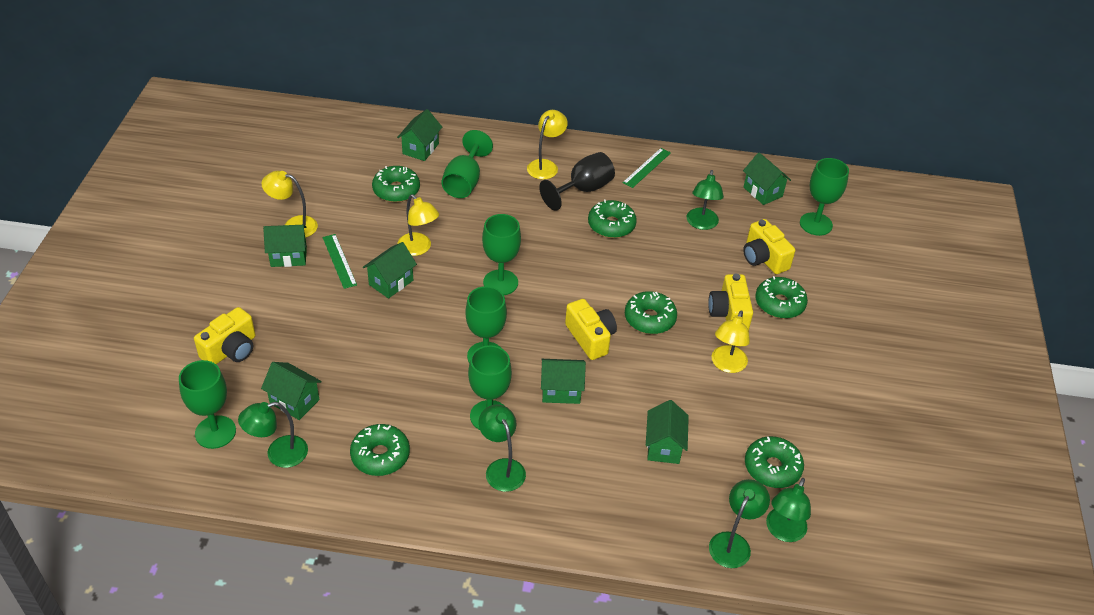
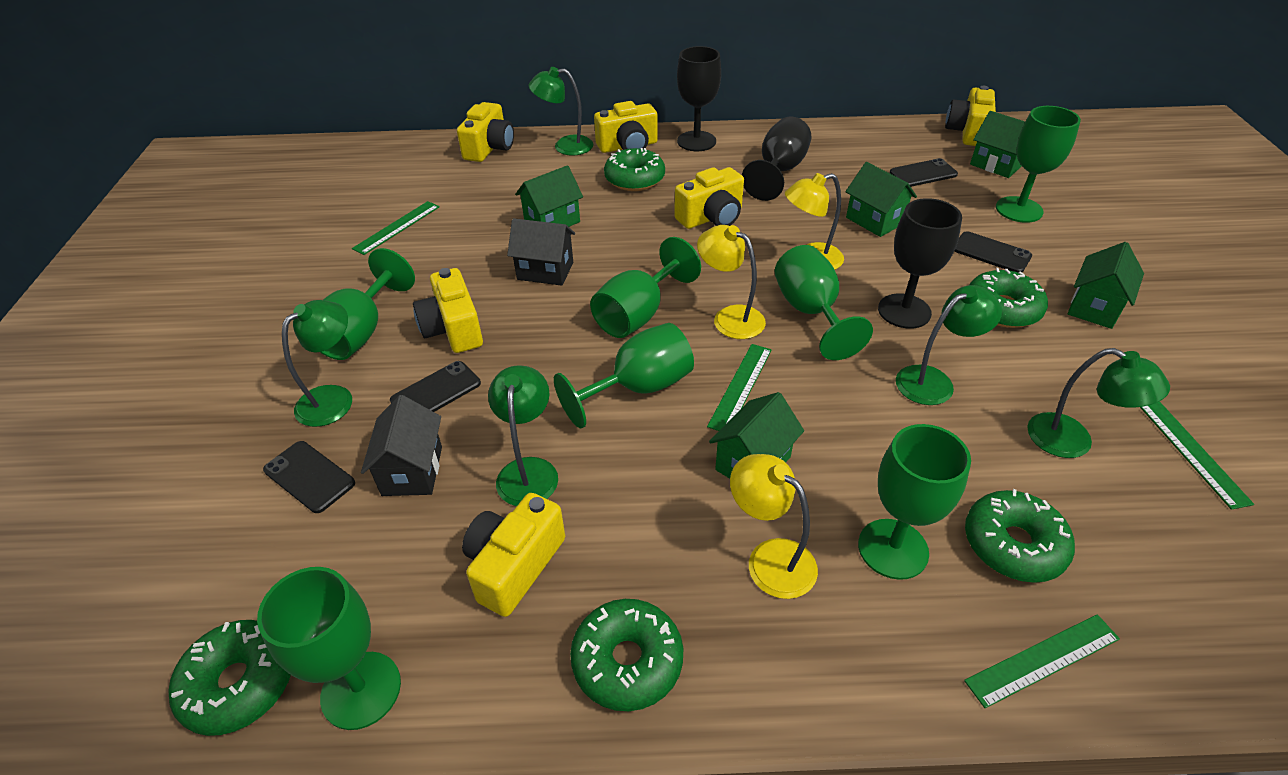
black goblet: [539,152,615,211] = 1 -> [677,46,721,151] [742,117,811,201] [878,198,962,329] = 3
black house: none = 0 -> [361,395,442,496] [507,218,575,286] = 2
black phone: none = 0 -> [263,441,355,513] [390,361,481,412] [890,158,958,187] [954,231,1032,272] = 4
green donut: [350,424,410,476] [372,166,420,202] [588,200,637,238] [625,291,677,334] [745,436,804,488] [755,276,808,319] = 6 -> [168,620,291,736] [570,599,683,711] [604,148,665,191] [965,489,1075,583] [969,268,1048,328] = 5
green goblet: [179,360,236,449] [441,130,493,198] [465,286,507,363] [468,345,512,430] [482,214,521,295] [800,158,849,236] = 6 -> [257,567,401,730] [320,248,415,360] [554,323,694,428] [590,237,701,338] [775,245,873,360] [858,424,971,580] [996,106,1081,223] = 7
green house: [261,362,322,420] [263,225,307,267] [363,242,417,299] [397,109,442,161] [541,359,586,404] [646,400,689,464] [743,152,791,205] = 7 -> [515,165,583,227] [709,392,804,479] [846,162,917,237] [970,111,1025,178] [1068,242,1144,329] = 5
green ruler: [322,234,357,289] [622,148,671,188] = 2 -> [352,201,440,255] [707,344,772,431] [964,614,1120,708] [1140,401,1254,510] = 4
yellow camera: [194,307,256,364] [565,299,617,360] [708,274,753,331] [743,219,795,274] = 4 -> [413,268,483,353] [457,102,514,162] [462,493,565,617] [594,101,658,153] [674,167,744,229] [945,86,996,146] = 6
yellow lamp: [262,171,318,238] [397,194,439,256] [527,110,568,180] [712,310,750,373] = 4 -> [697,225,766,339] [730,454,818,599] [785,173,844,270] = 3

